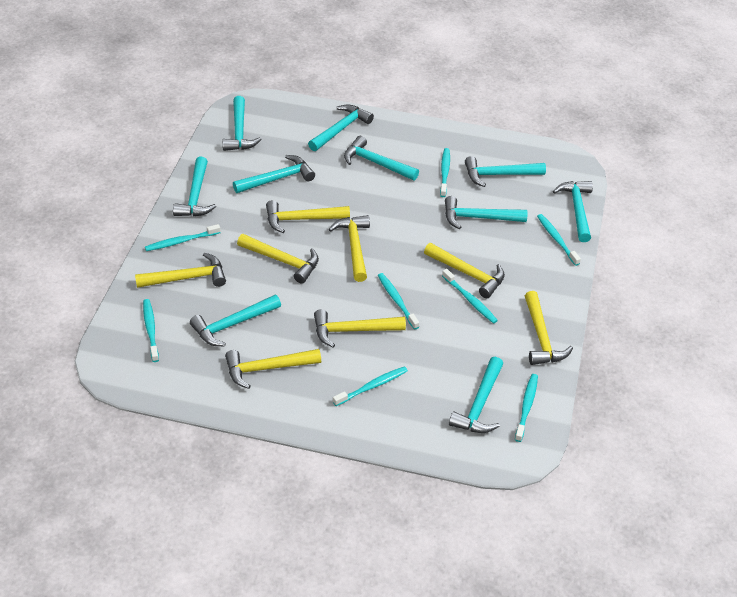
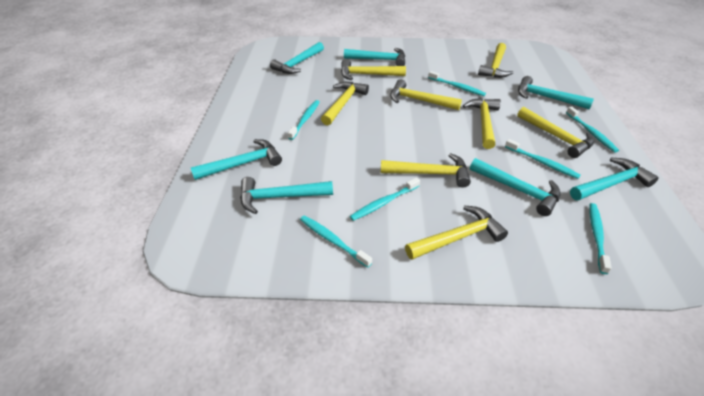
turquoise hammer: [173,157,216,217] [190,295,281,346] [222,96,262,151] [233,155,315,193] [308,104,374,151] [344,136,419,181] [445,196,528,229] [449,357,503,433] [465,156,546,187] [553,181,593,242] = 10 -> [191,139,282,180] [240,177,333,214] [270,42,324,74] [344,48,405,66] [470,158,561,216] [518,76,594,109] [570,158,659,201] = 7
turquoise toothbrush: [143,299,159,362] [145,224,221,251] [333,366,408,406] [378,273,419,330] [440,148,450,197] [442,269,498,324] [515,374,538,442] [537,214,581,266] = 8 -> [288,100,320,140] [300,215,372,268] [350,177,420,221] [428,71,486,96] [505,139,581,179] [566,106,619,153] [589,203,612,274] = 7

